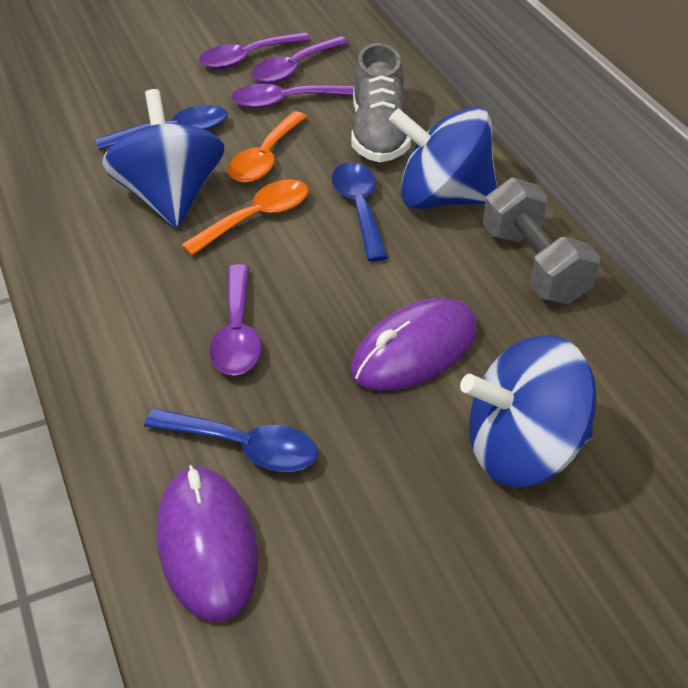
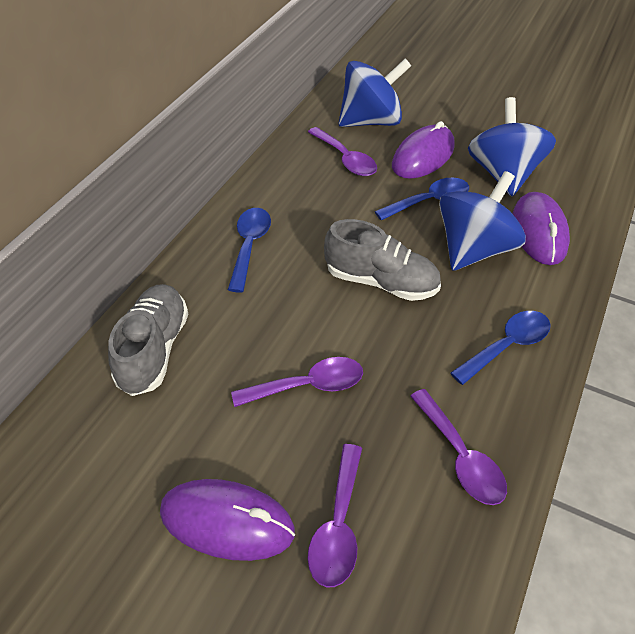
grey dumbbell: [483,178,600,304] = 1 -> none = 0
grey shoe: [351,43,411,162] = 1 -> [108,284,188,396] [324,219,441,301] = 2
orange spoon: [181,179,308,256] [228,111,307,183] = 2 -> none = 0
purple mouse: [157,465,258,622] [351,298,477,391] = 2 -> [160,479,295,561] [392,121,455,179] [512,192,570,265] = 3

